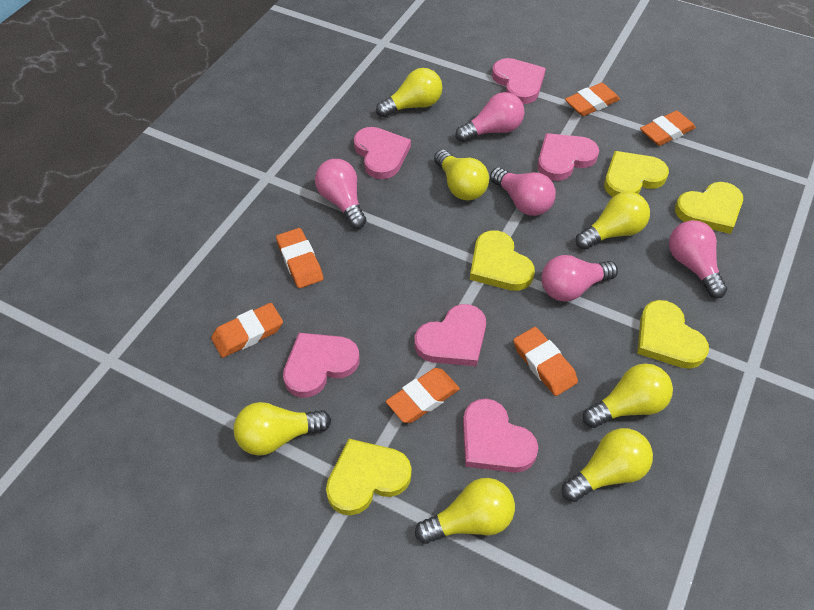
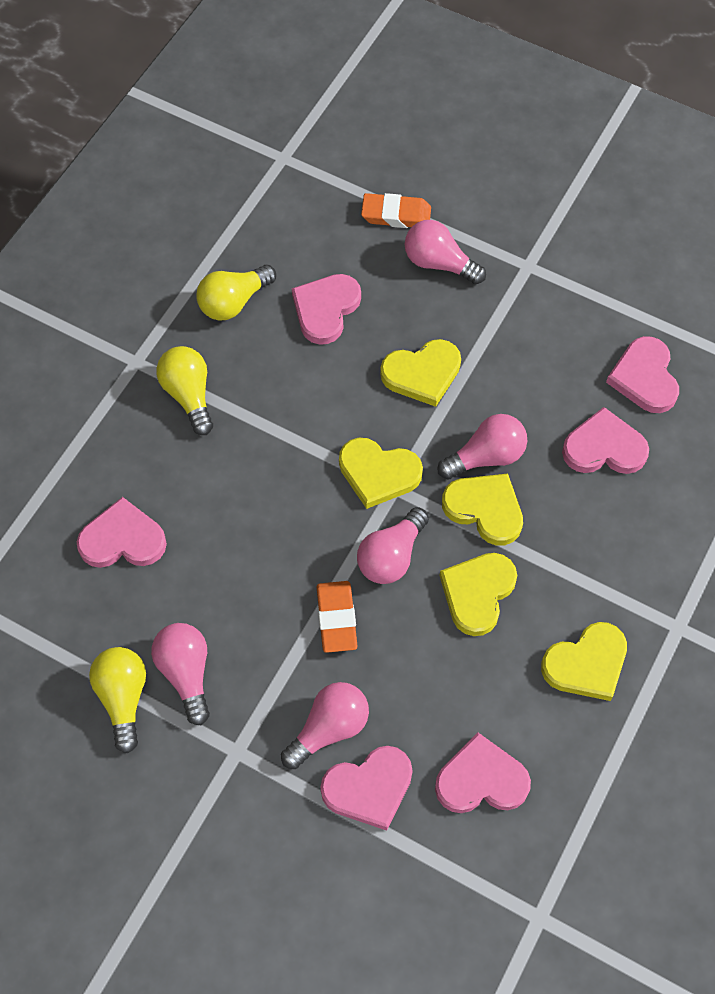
orange eraser: [211,303,283,358] [276,228,323,288] [386,368,460,423] [513,327,578,396] [565,83,620,116] [640,111,696,146] = 6 -> [317,581,357,653] [361,193,431,228] = 2
yellow light bulb: [234,402,331,456] [376,68,442,118] [415,478,515,544] [434,150,489,201] [562,428,653,502] [576,192,650,250] [583,363,673,428] = 7 -> [89,647,146,753] [156,346,213,435] [196,265,276,320] = 3

